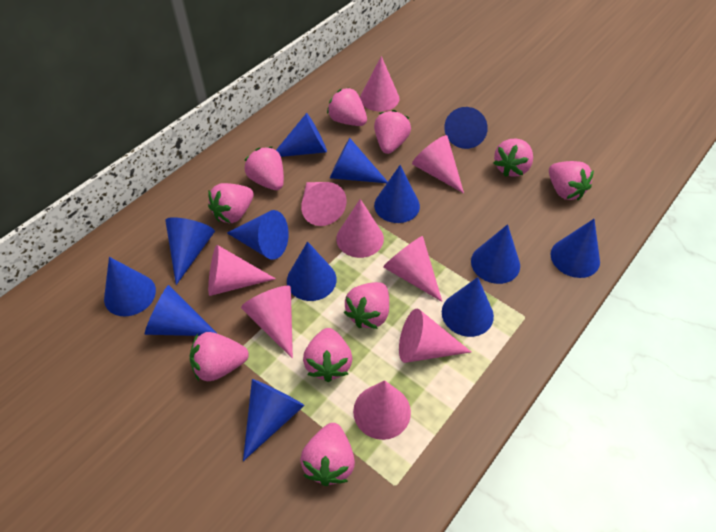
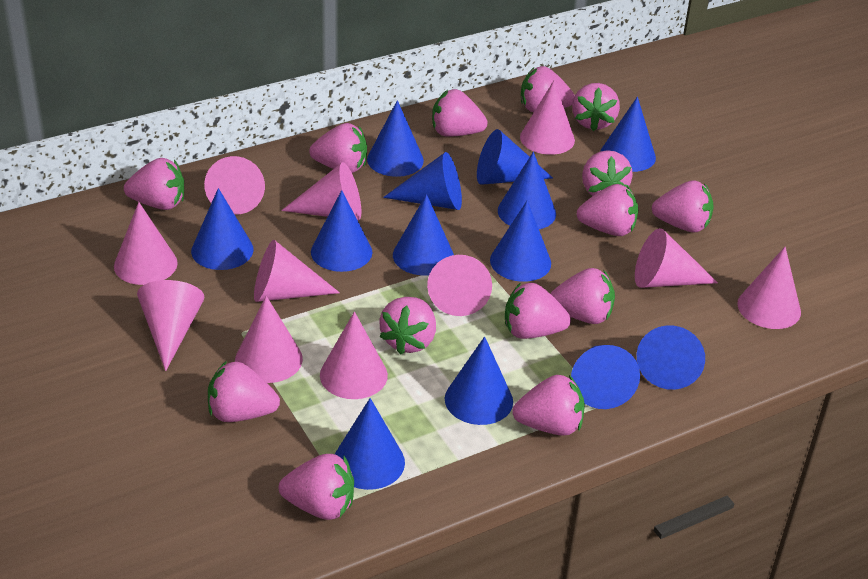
pink cone: [208,245,276,296] [241,286,293,359] [301,182,347,226] [336,199,384,258] [353,380,411,440] [360,56,400,111] [383,236,442,302] [399,309,471,363] [412,135,464,193] = 9 -> [114,202,178,285] [137,280,204,371] [204,156,265,215] [235,296,303,383] [254,240,340,302] [281,162,361,220] [320,312,388,399] [427,255,492,316] [520,80,575,155] [635,228,718,288] [737,247,801,329] = 11
pink strawberry: [189,332,249,381] [208,183,254,223] [245,147,284,190] [300,423,355,486] [303,328,352,382] [327,87,367,126] [344,282,389,329] [374,110,411,154] [493,138,533,177] [549,161,594,200] = 10 -> [124,158,184,210] [208,361,280,422] [279,454,354,520] [309,123,367,173] [379,297,436,355] [432,89,488,137] [505,283,571,339] [512,375,585,436] [521,66,575,112] [550,268,615,324] [572,83,620,131] [577,184,638,236] [582,150,633,196] [652,180,714,232] = 14

